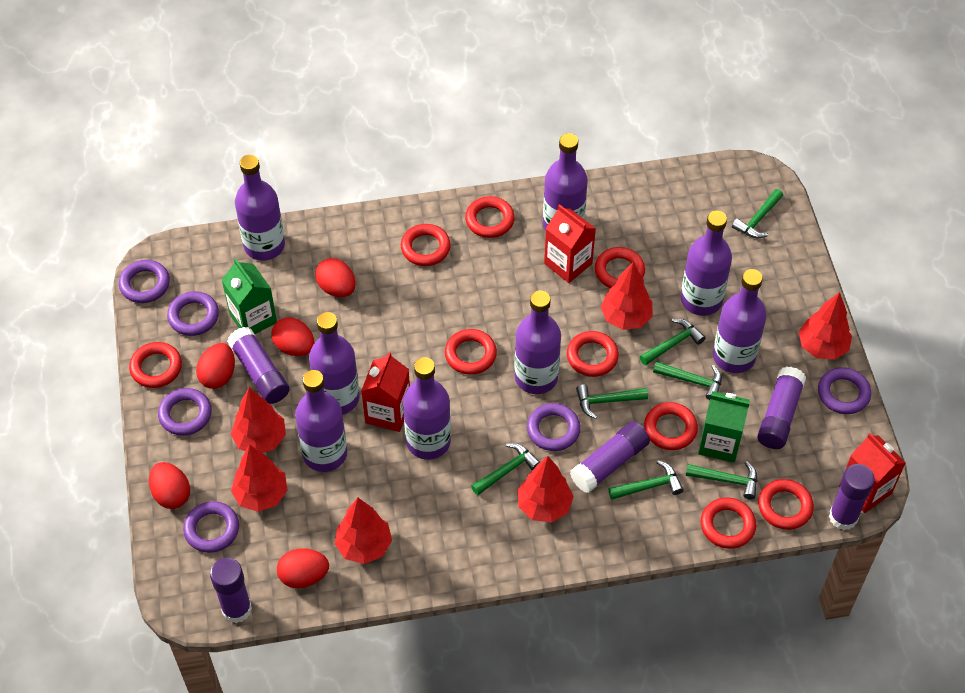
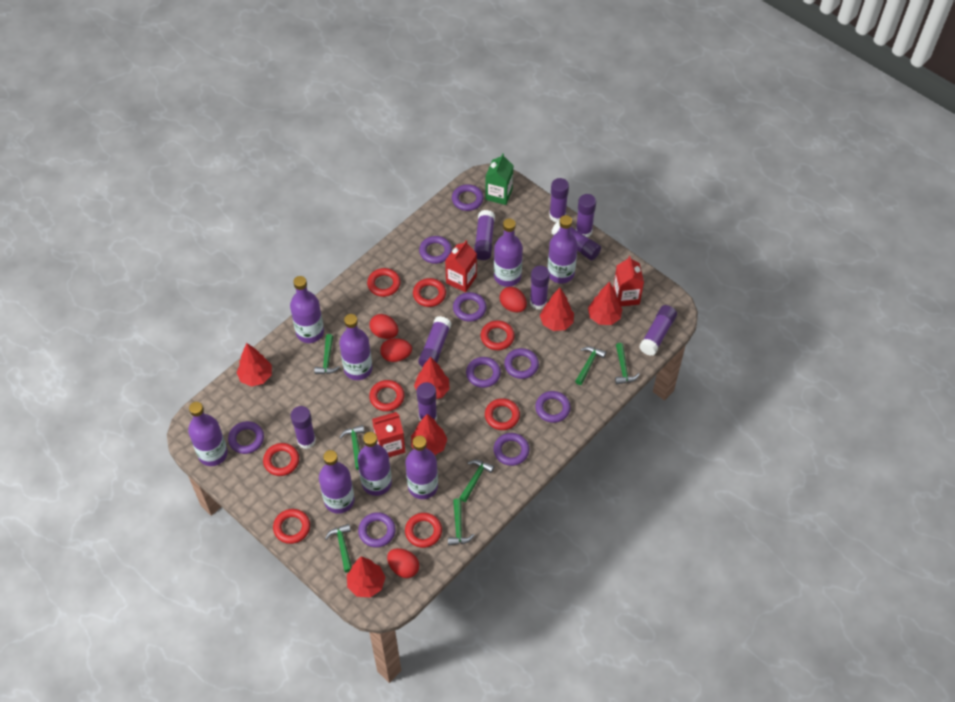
green carton: [222,258,277,334] [698,391,750,463] = 2 -> [485,153,514,205] = 1
purple glue stick: [210,558,252,623] [227,327,290,404] [570,421,650,493] [757,366,806,449] [829,464,875,530] = 5 -> [291,406,316,449] [416,382,437,421] [418,316,452,367] [474,210,495,260] [530,266,550,310] [549,178,569,223] [552,220,601,260] [576,194,596,237] [639,305,677,356] = 9
purple ring: [119,260,170,303] [158,388,212,436] [167,291,219,336] [183,501,239,553] [527,403,581,451] [818,367,871,414] = 6 -> [228,421,264,454] [358,512,396,548] [419,236,452,264] [452,184,484,211] [453,292,486,322] [466,357,501,388] [494,433,529,466] [504,348,539,379] [535,391,571,423] = 9
red egg: [149,462,190,509] [196,343,235,389] [272,317,314,356] [277,548,329,588] [315,258,356,297] = 5 -> [370,314,398,339] [380,338,412,362] [387,548,419,578] [500,287,527,312] = 4
red ring: [129,342,182,388] [401,224,451,266] [445,329,497,375] [465,196,515,238] [567,331,619,377] [595,247,645,288] [644,402,698,450] [701,498,756,549] [758,479,814,530] = 9 -> [263,443,299,476] [273,509,310,544] [367,268,401,297] [369,380,404,411] [405,513,442,548] [413,278,446,307] [481,320,515,350] [485,398,520,430] = 8

